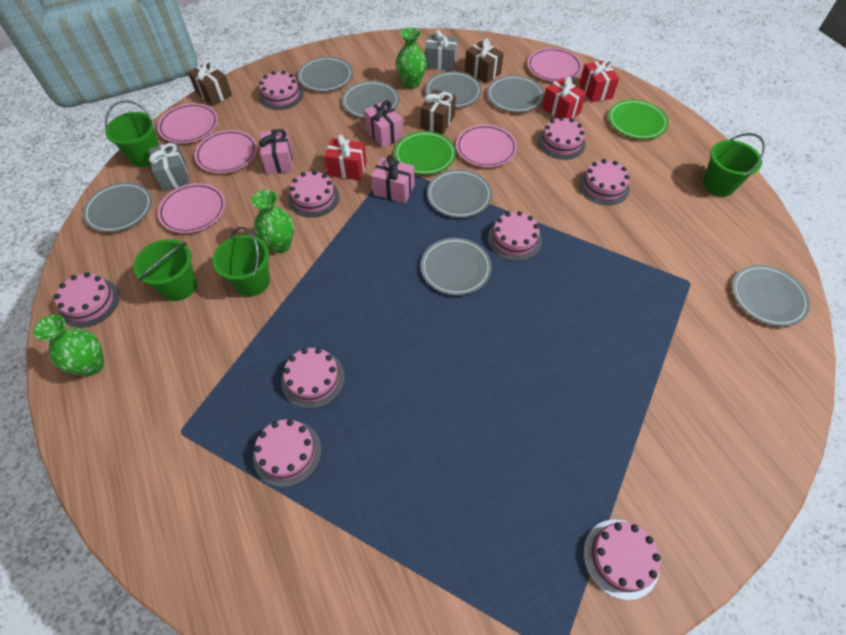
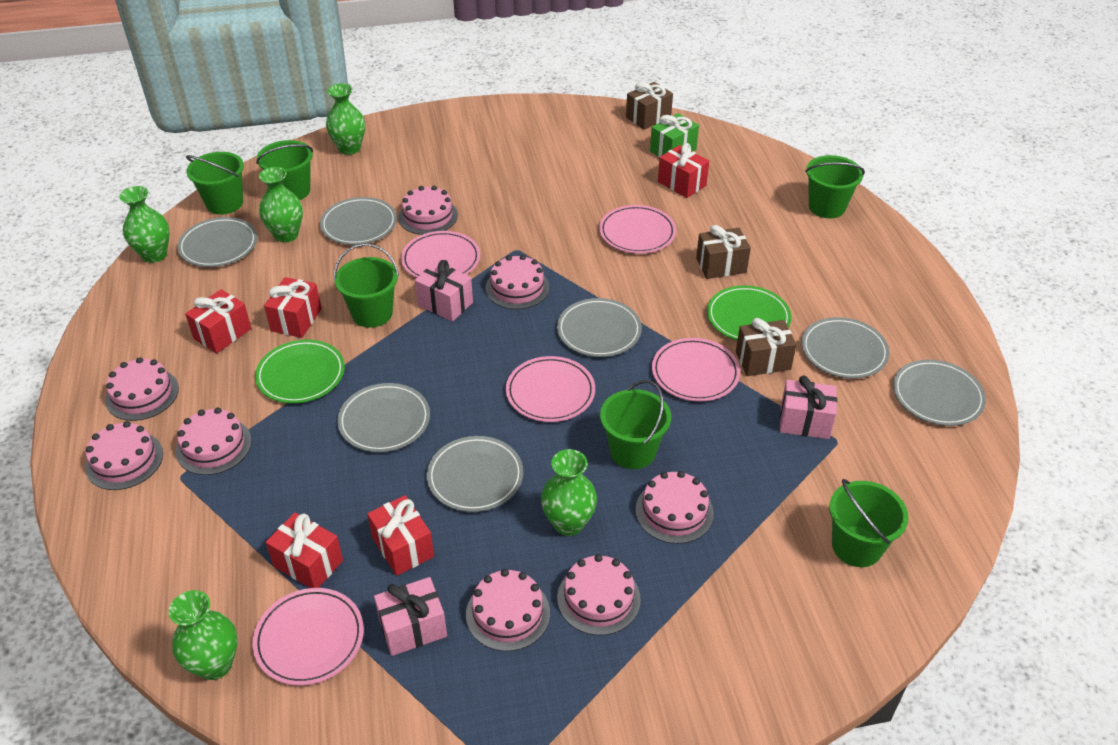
green bucket: [104,100,159,167] [133,239,197,301] [212,227,270,296] [703,133,765,197] = 4 -> [186,152,244,215] [256,140,313,200] [334,243,399,328] [600,380,671,469] [805,155,865,218] [830,479,909,567] = 6
green gift: none = 0 -> [650,113,699,157] = 1
green vase: [33,315,104,376] [251,190,294,253] [395,27,427,89] = 3 -> [119,186,170,263] [169,590,238,680] [259,167,303,243] [326,83,365,155] [541,449,597,536] = 5
grey gift: [149,143,190,191] [425,30,457,71] = 2 -> none = 0
grey plate: [83,182,152,232] [298,57,353,92] [342,81,399,118] [420,238,492,295] [425,71,481,108] [427,169,492,218] [487,75,544,112] [732,265,810,327] = 8 -> [177,217,257,267] [320,197,397,245] [338,383,430,452] [427,436,523,512] [557,298,642,357] [801,317,890,379] [893,359,986,426] = 7
pink cake: [54,272,120,328] [253,419,321,487] [258,71,303,110] [281,348,345,409] [288,170,339,218] [488,211,542,261] [538,117,586,160] [578,159,630,205] [584,519,661,600] = 9 -> [85,421,163,490] [105,357,179,421] [176,408,252,475] [398,186,458,235] [466,569,550,651] [486,255,549,309] [557,554,641,635] [636,471,714,544] = 8
red gift: [324,135,367,180] [542,77,586,119] [579,59,619,102] = 3 -> [185,289,252,353] [264,277,322,338] [266,513,343,588] [367,495,434,576] [658,143,709,198] = 5

